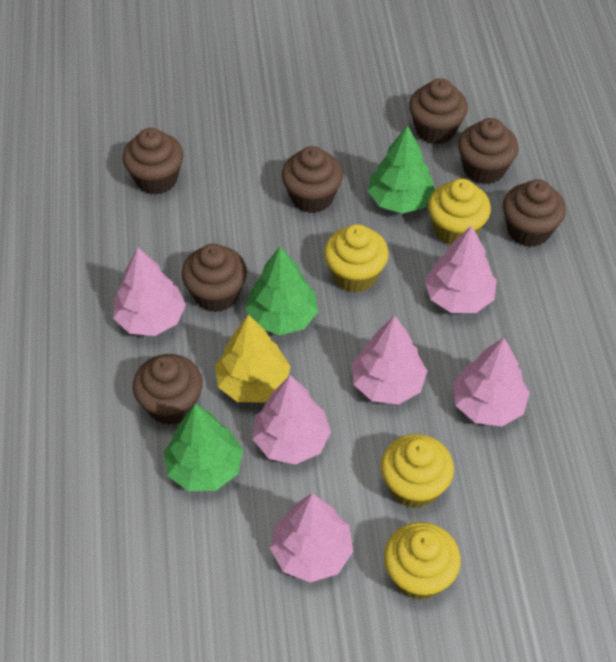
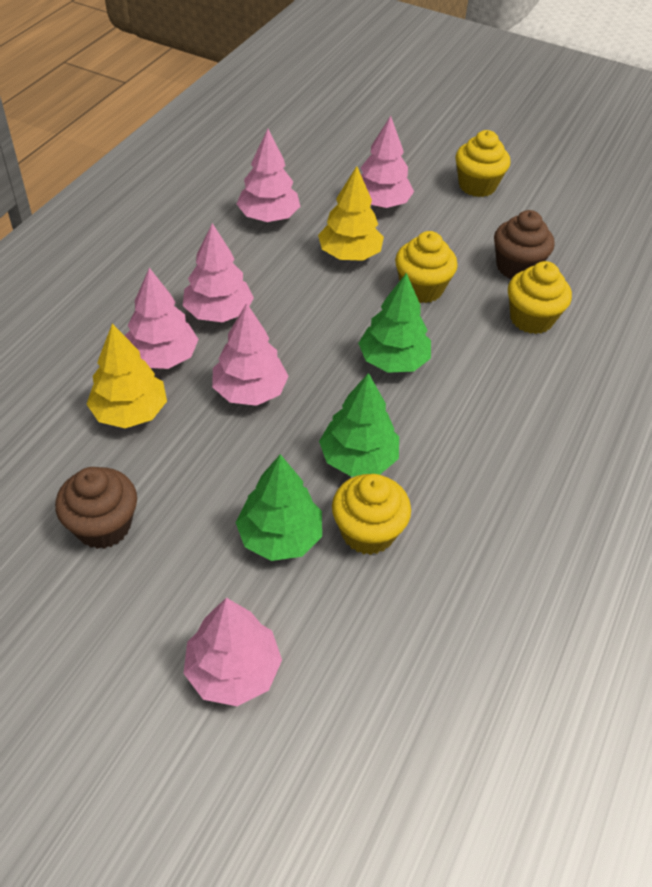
brown cupcake: [123,128,184,195] [133,354,203,425] [182,244,247,312] [282,146,343,213] [409,78,468,145] [458,118,518,185] [503,179,566,247] = 7 -> [55,467,137,549] [494,210,555,279] = 2
yellow tree: [215,315,291,403] = 1 -> [87,324,167,428] [318,166,384,261] = 2

